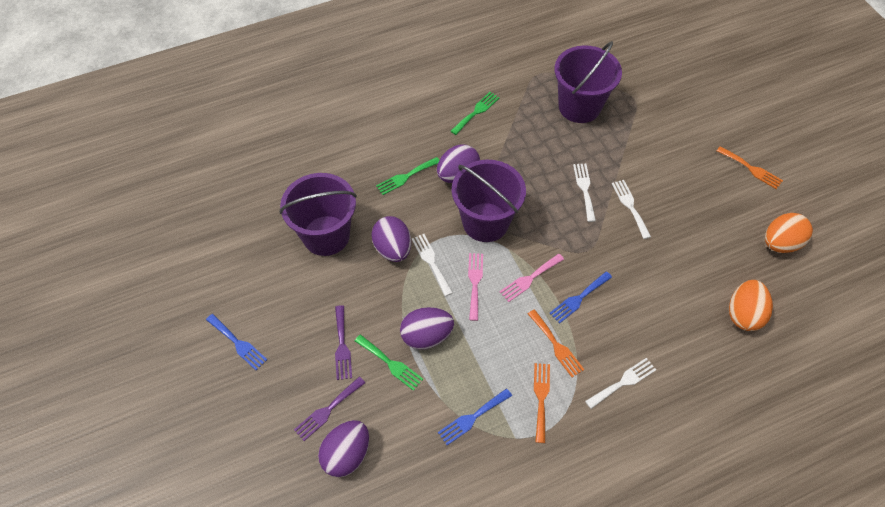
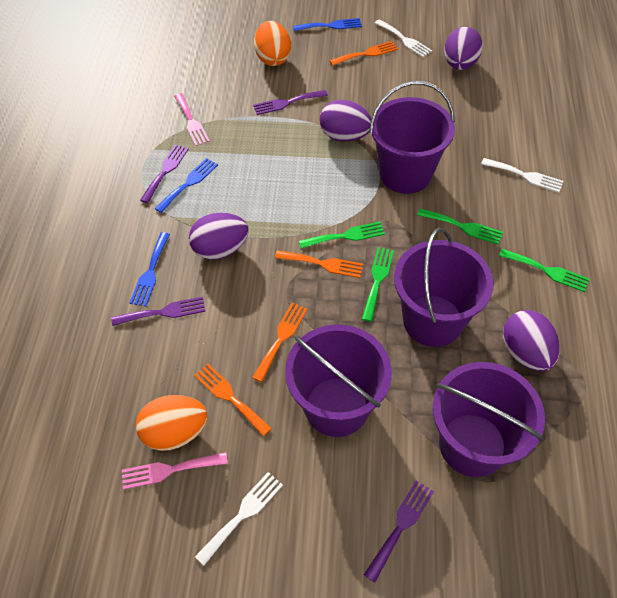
green fork: [355,335,423,391] [376,157,439,195] [451,92,500,135] = 3 -> [299,222,385,249] [362,247,394,322] [417,208,503,245] [499,249,589,292] = 4
orange fork: [528,309,584,377] [534,363,550,443] [717,146,783,189] = 3 -> [194,364,272,436] [252,303,308,382] [275,250,363,278] [330,41,398,66] = 4
purple bucket: [280,173,357,256] [452,160,526,242] [554,41,622,123] = 3 -> [285,324,392,437] [369,81,455,194] [394,228,494,347] [433,362,545,477] = 4
purple fork: [294,376,365,441] [335,305,352,380] = 2 -> [111,297,205,326] [140,144,189,203] [253,90,328,115] [364,480,434,583] = 4
white fork: [412,234,453,296] [573,163,596,222] [585,358,656,409] [612,180,651,239] = 4 -> [195,472,283,566] [375,19,432,57] [481,158,564,192] = 3

